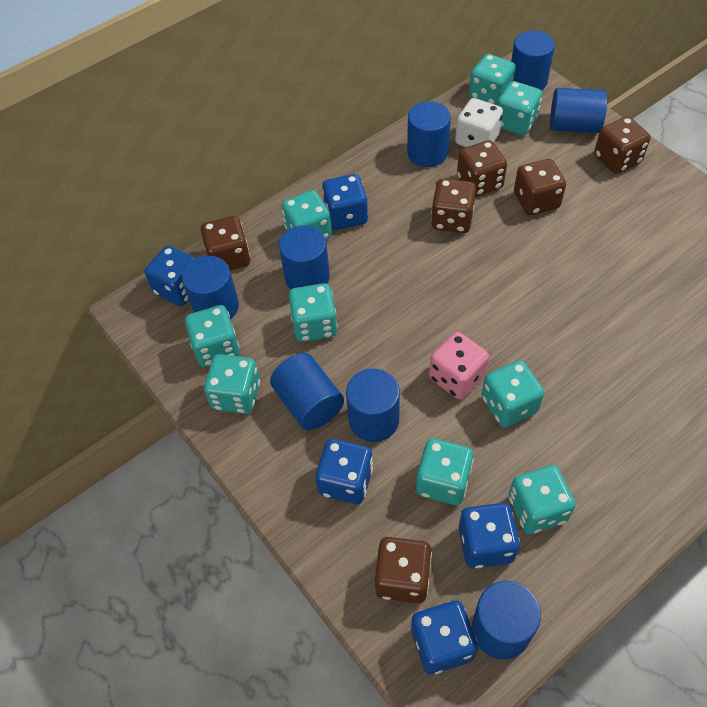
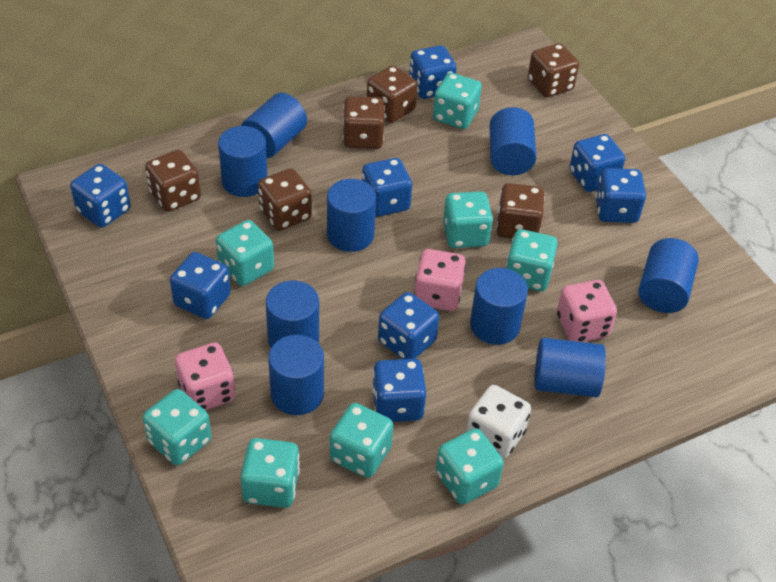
blue cylinder: [182,256,239,320] [270,353,344,430] [279,225,330,289] [346,368,400,442] [407,101,451,167] [472,581,541,660] [511,30,555,91] [550,88,607,133] = 8 -> [218,126,268,197] [241,93,307,158] [266,281,319,348] [268,335,324,415] [327,179,376,252] [470,268,528,345] [489,107,536,175] [534,338,606,397] [638,238,699,313] = 9
blue dice: [145,245,196,306] [315,439,373,504] [322,174,368,230] [411,600,478,674] [459,503,520,568] = 5 -> [70,164,131,228] [170,252,231,319] [362,158,412,217] [372,359,426,422] [378,292,439,359] [409,45,457,99] [569,134,625,192] [595,168,646,223] = 8
pink dice: [429,332,489,399] = 1 -> [175,343,235,410] [414,249,466,311] [557,280,617,342] = 3
turquoise dice: [185,305,240,367] [204,354,260,414] [281,190,332,239] [288,283,338,342] [416,438,474,505] [469,54,516,105] [482,360,544,427] [497,81,542,136] [508,465,576,534] = 9 -> [143,389,211,465] [216,220,274,286] [241,438,300,508] [330,403,393,478] [433,73,482,129] [436,428,504,505] [443,191,493,248] [506,229,558,291] = 8

